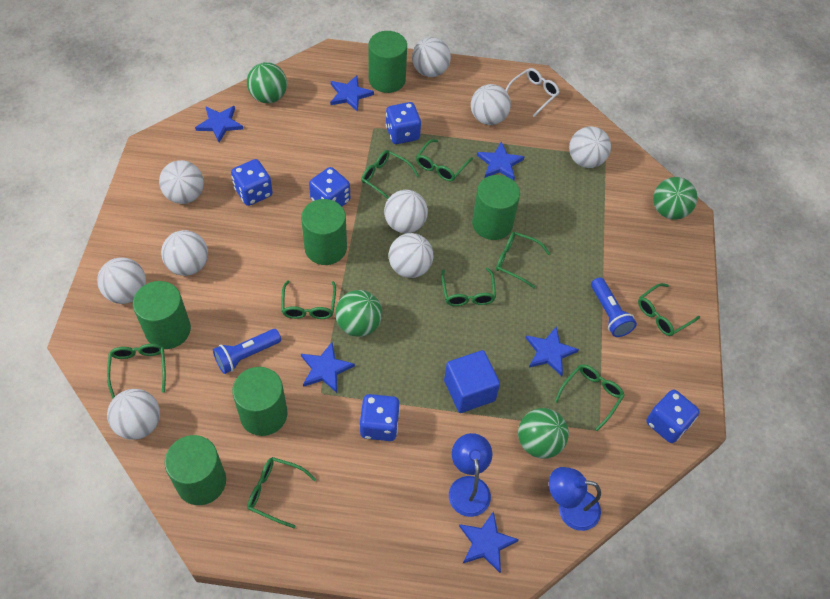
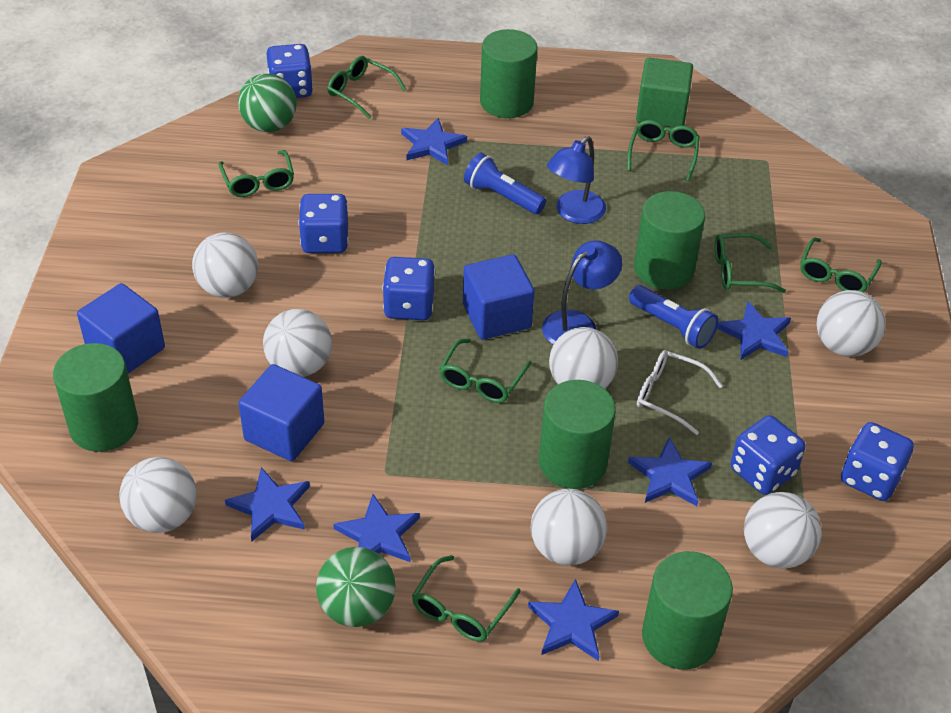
blue cube: [444,350,500,413] = 1 -> [77,283,165,373] [239,364,324,461] [463,254,535,340] = 3
green ball: [247,62,287,103] [335,290,382,337] [518,408,569,459] [653,177,697,220] = 4 -> [238,73,296,132] [316,547,396,627] = 2
green cube: none = 0 -> [636,58,693,128] = 1
green cylinder: [133,281,191,349] [165,435,226,505] [232,367,287,436] [301,199,347,265] [368,31,407,93] [472,175,520,240] = 6 -> [53,343,138,452] [480,29,538,118] [539,380,616,489] [634,191,705,290] [642,551,733,669] = 5
green glasses: [107,344,166,398] [247,457,316,528] [281,280,336,319] [361,150,419,199] [416,139,473,181] [441,267,496,306] [496,232,550,288] [554,364,625,431] [638,283,700,336] = 9 -> [218,150,294,197] [327,56,406,119] [412,555,521,641] [439,339,532,403] [627,120,700,181] [715,233,786,293] [800,237,882,292] = 7
white ball: [97,257,146,304] [107,389,160,440] [159,160,204,204] [161,230,208,276] [384,190,428,233] [389,233,433,278] [412,37,451,77] [471,84,511,125] [569,126,611,168] = 9 -> [119,457,197,533] [192,232,258,298] [263,309,332,377] [531,489,607,566] [549,327,618,389] [744,492,822,569] [817,290,886,357] = 7

